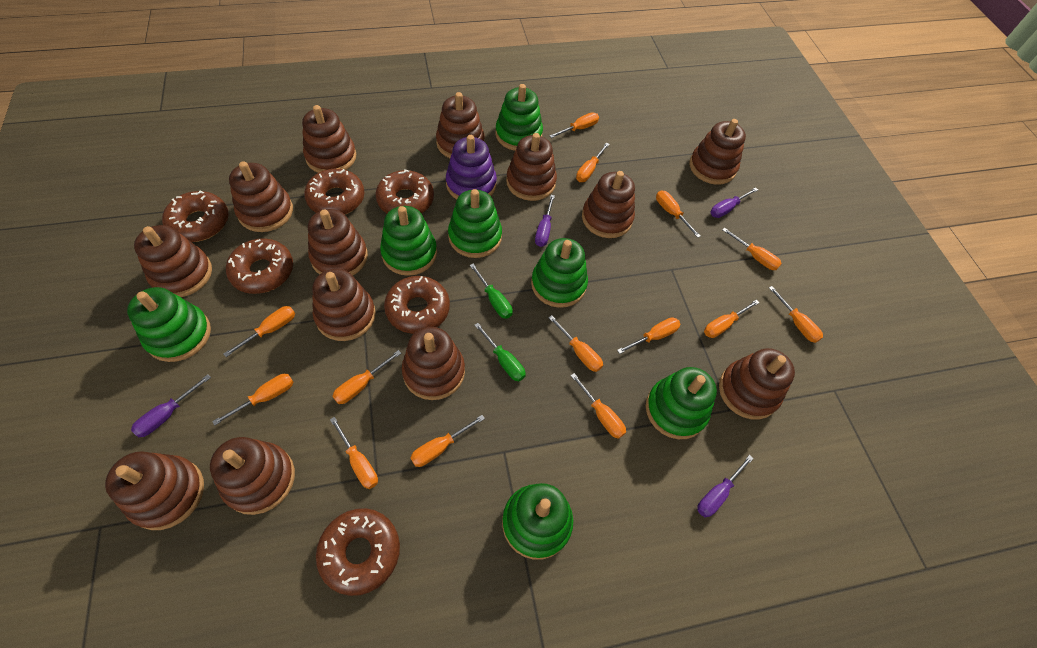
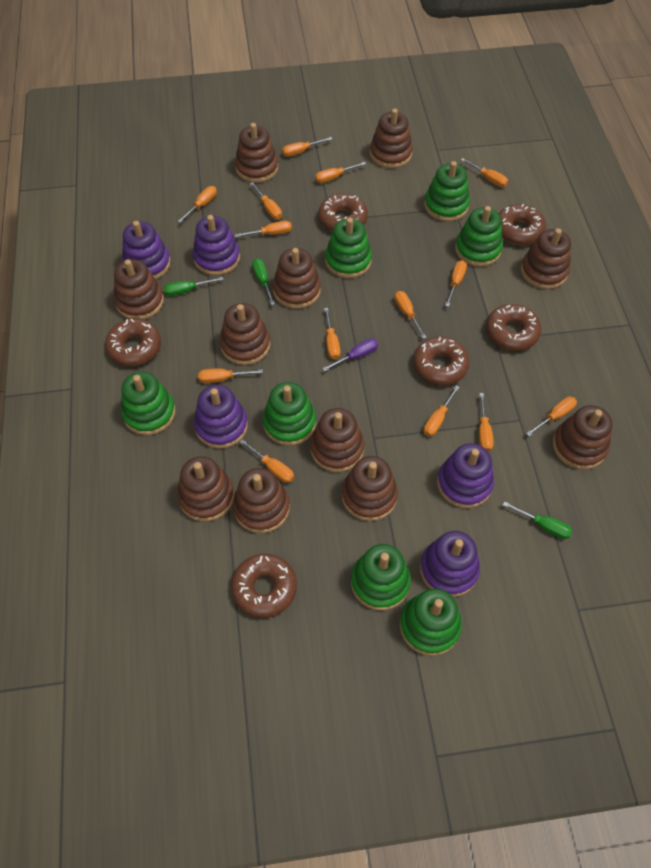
brown stacking toy: [105,451,204,530] [134,225,212,297] [210,437,295,515] [229,161,293,232] [302,105,356,173] [308,209,368,275] [312,269,376,341] [402,327,465,400] [436,92,485,158] [506,133,557,201] [582,171,635,238] [690,119,746,185] [719,348,795,419] = 13 -> [114,259,164,320] [177,456,234,522] [220,303,270,365] [233,468,290,533] [235,123,278,183] [273,248,321,309] [310,408,364,472] [342,456,398,521] [370,109,413,168] [521,228,571,289] [553,405,612,470] = 11
green screwdriver: [470,264,513,319] [474,323,526,382] = 2 -> [164,277,224,296] [252,258,275,305] [503,501,572,539] = 3
purple screwdriver: [131,374,211,437] [535,195,555,247] [697,455,754,517] [710,187,758,218] = 4 -> [322,338,378,371] = 1
purple stacking toy: [446,135,497,199] = 1 -> [122,221,171,279] [193,215,240,276] [194,385,248,449] [420,531,480,597] [437,443,494,508] = 5

